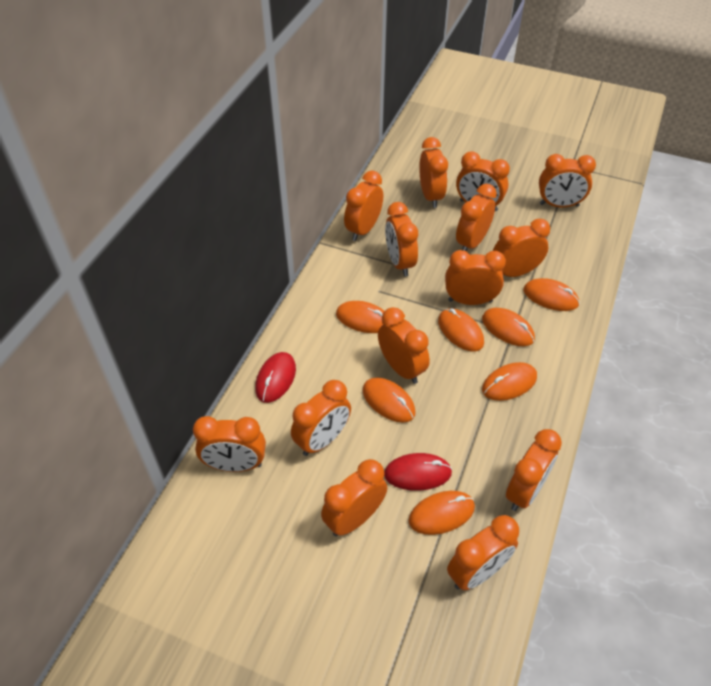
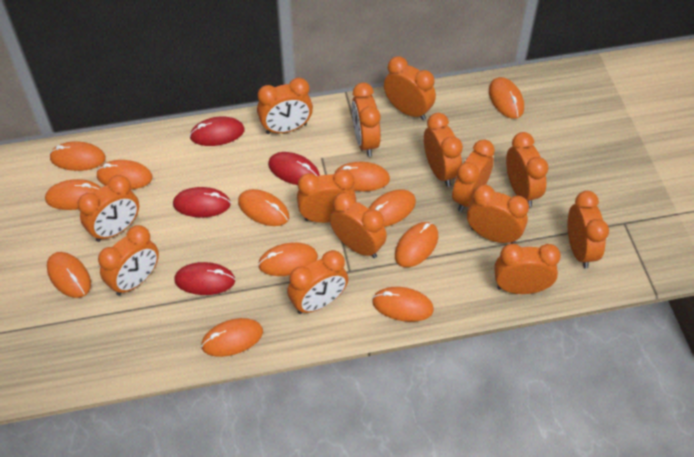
orange mouse: [336,301,385,333] [363,377,416,423] [408,491,475,535] [438,308,484,351] [482,308,535,346] [482,362,537,401] [523,278,580,311] = 7 -> [45,179,101,210] [47,252,91,298] [49,141,106,171] [96,160,153,190] [201,318,263,357] [238,189,289,226] [258,242,318,276] [333,162,390,191] [368,189,416,227] [372,287,434,322] [395,222,438,267] [489,77,524,119] = 12
red mouse: [255,352,296,403] [384,453,452,491] = 2 -> [173,187,231,218] [174,262,235,295] [190,116,245,146] [268,152,320,185] = 4

